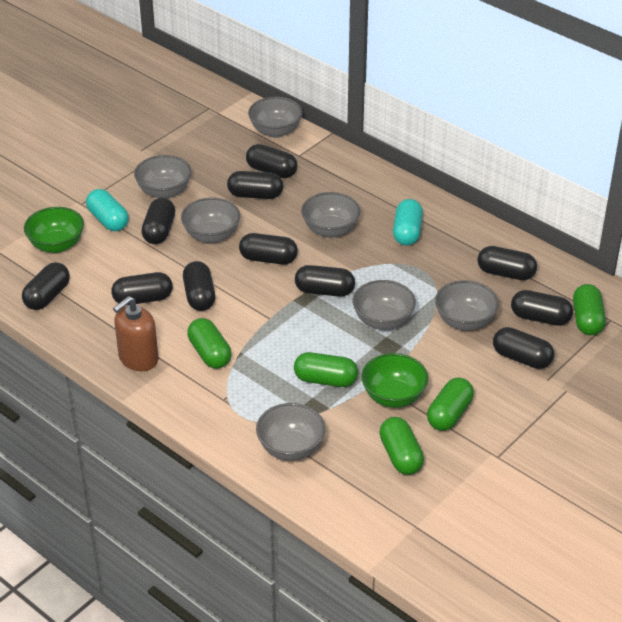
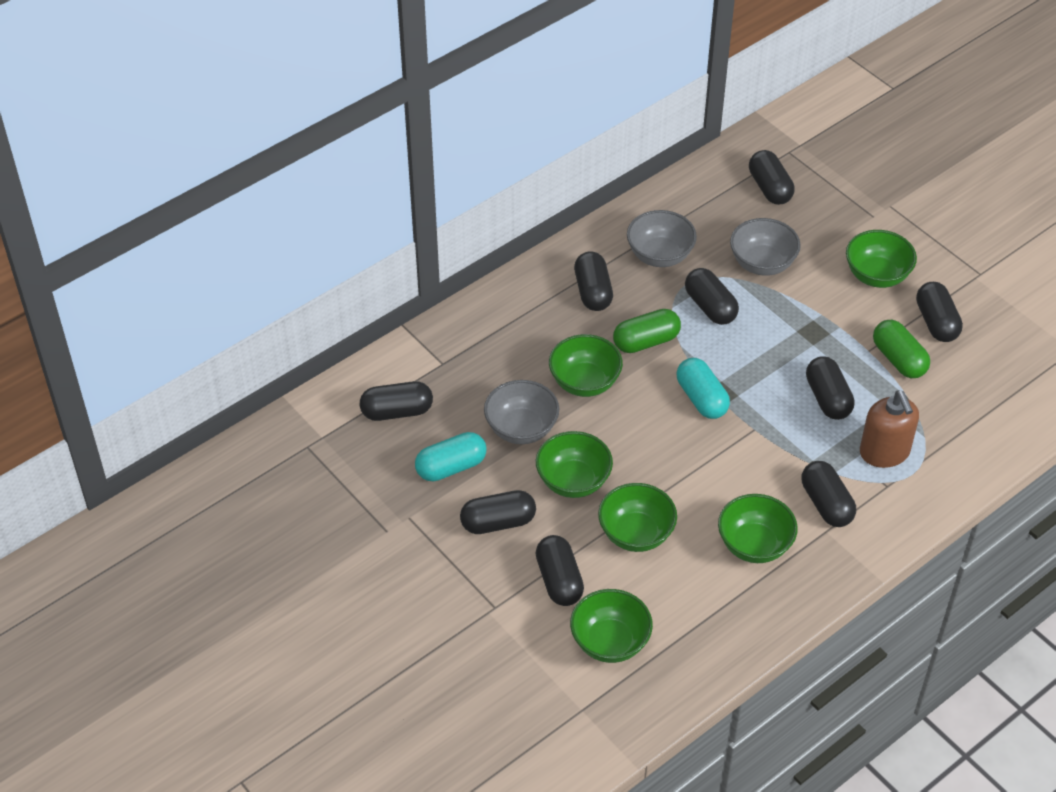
black capsule: [22,262,70,310] [111,272,173,305] [141,198,175,244] [183,261,215,311] [227,171,283,199] [239,233,298,265] [246,144,297,178] [295,265,355,297] [477,246,537,280] [493,327,554,369] [511,290,573,326] = 11 -> [360,381,433,421] [460,490,536,534] [536,535,584,606] [574,252,613,311] [685,268,739,325] [749,150,795,205] [802,461,856,527] [806,356,855,420] [916,282,963,342] = 9
green bowl: [24,207,84,253] [361,353,428,408] = 2 -> [536,431,613,498] [549,334,623,397] [570,589,653,663] [598,483,677,552] [718,494,798,563] [846,230,917,288] = 6
green capsule: [187,318,231,369] [294,352,358,387] [379,417,424,475] [427,377,474,431] [573,284,606,335] = 5 -> [613,309,681,353] [873,320,930,378] = 2
grey bowl: [134,155,192,199] [181,198,240,243] [248,97,303,138] [256,403,325,461] [301,192,360,238] [352,280,416,330] [435,280,499,331] = 7 -> [484,380,559,444] [627,210,697,267] [730,218,801,276] = 3

